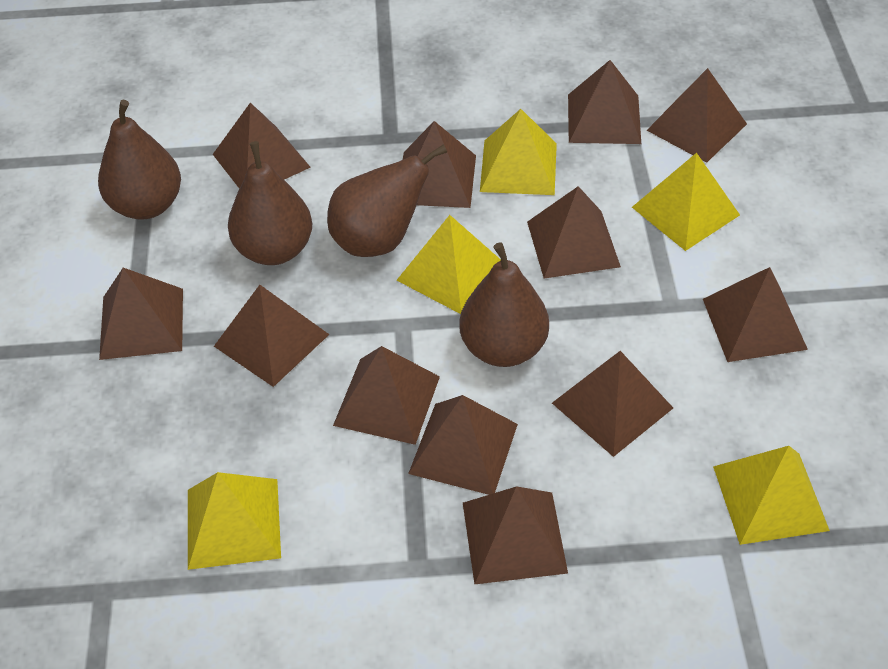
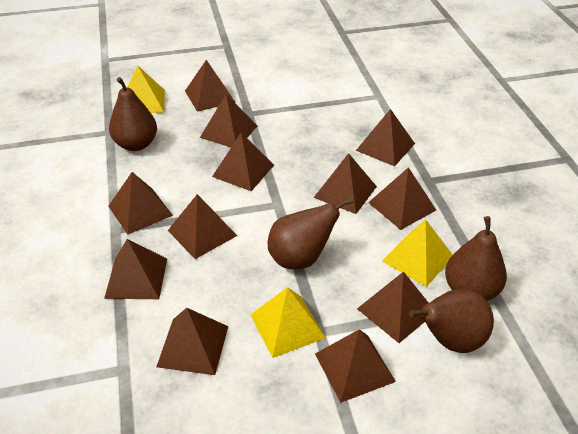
yellow pyramid: [188,472,281,570] [397,215,501,314] [480,109,557,195] [632,153,740,251] [713,446,830,545] = 5 -> [127,65,165,113] [250,287,326,358] [382,220,453,287] = 3

